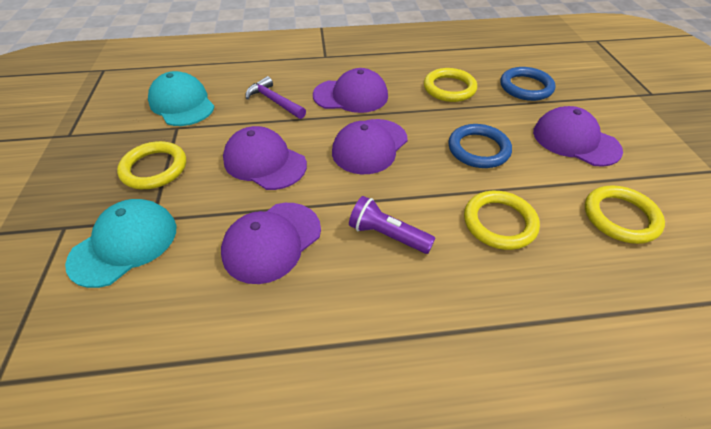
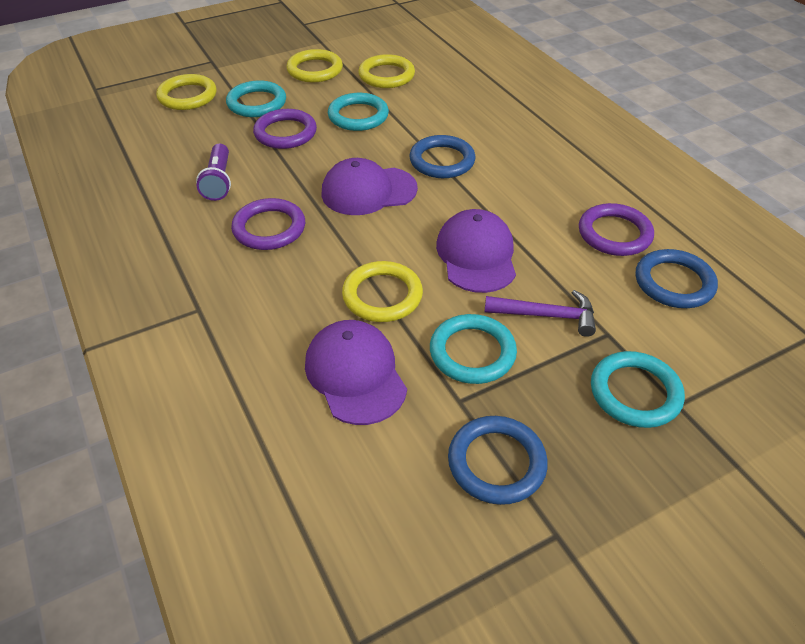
blue ring: [448,124,512,168] [500,67,556,101] = 2 -> [409,135,476,178] [448,416,548,505] [636,249,718,308] = 3
purple cap: [221,203,321,284] [223,126,307,190] [313,68,388,113] [332,119,408,174] [533,106,623,167] = 5 -> [305,320,407,425] [322,158,418,215] [436,209,516,293] = 3
purple ring: none = 0 -> [231,198,305,250] [253,109,317,149] [579,203,654,256] = 3
turquoise cap: [65,199,176,288] [148,71,214,126] = 2 -> none = 0
turquoise ring: none = 0 -> [226,80,286,117] [328,93,389,131] [430,314,517,384] [591,351,685,428] = 4

